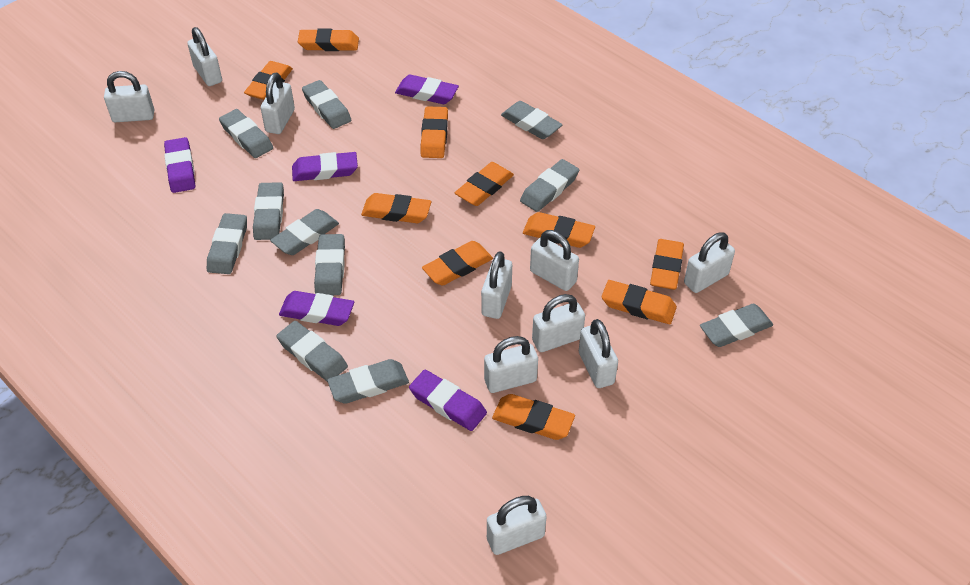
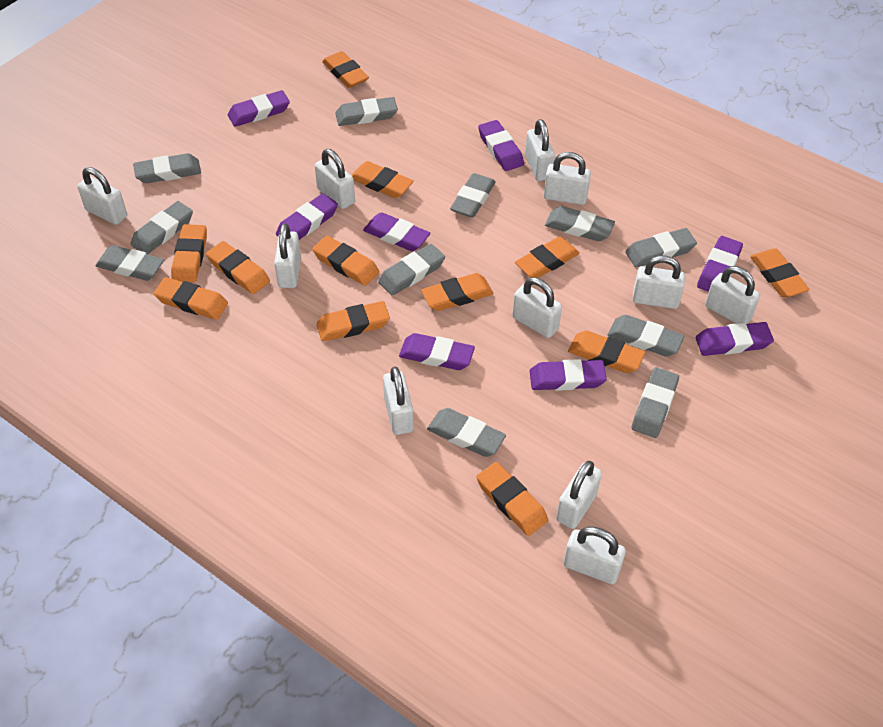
orange eraser: [244,61,293,100] [298,29,359,51] [361,193,431,223] [420,106,448,158] [422,241,493,286] [455,162,514,206] [492,394,575,440] [523,212,595,248] [602,280,677,324] [650,239,684,290] = 10 -> [154,277,228,320] [171,224,207,283] [206,241,270,294] [312,236,379,286] [316,301,390,342] [322,51,369,88] [351,161,414,198] [421,273,493,311] [476,462,548,536] [515,236,580,278] [568,331,645,373] [750,248,809,298] = 12
purple eraser: [164,137,195,193] [279,291,354,326] [292,152,358,181] [395,75,459,104] [409,370,487,431] = 5 -> [228,90,290,127] [276,193,338,240] [363,212,431,251] [399,333,475,370] [478,120,524,171] [530,359,607,391] [696,322,774,356] [697,236,743,292] = 8
white padlock: [104,71,154,122] [187,27,222,86] [261,73,295,134] [481,251,512,319] [484,336,538,393] [487,496,547,555] [530,230,579,291] [532,294,585,352] [579,319,618,388] [684,232,735,293] = 10 -> [77,167,127,225] [274,223,301,288] [315,149,355,209] [383,366,414,435] [512,277,562,338] [525,119,555,181] [544,152,591,205] [556,461,602,529] [564,527,626,584] [632,256,685,309] [705,266,760,324] = 11

